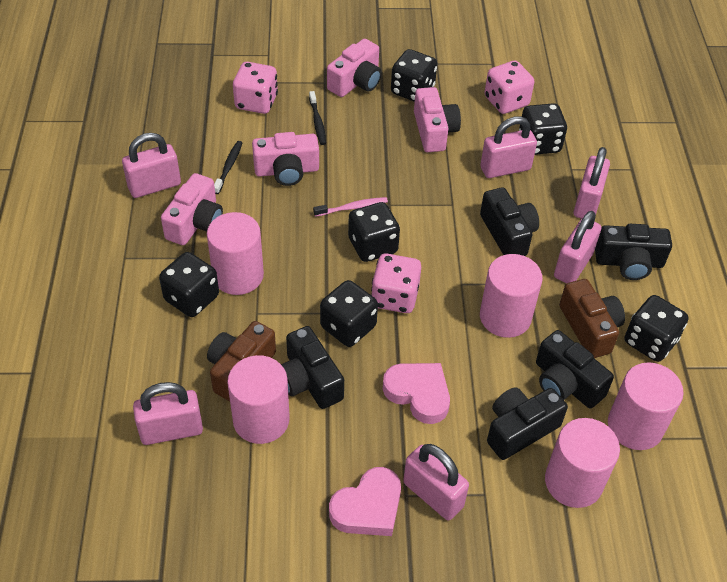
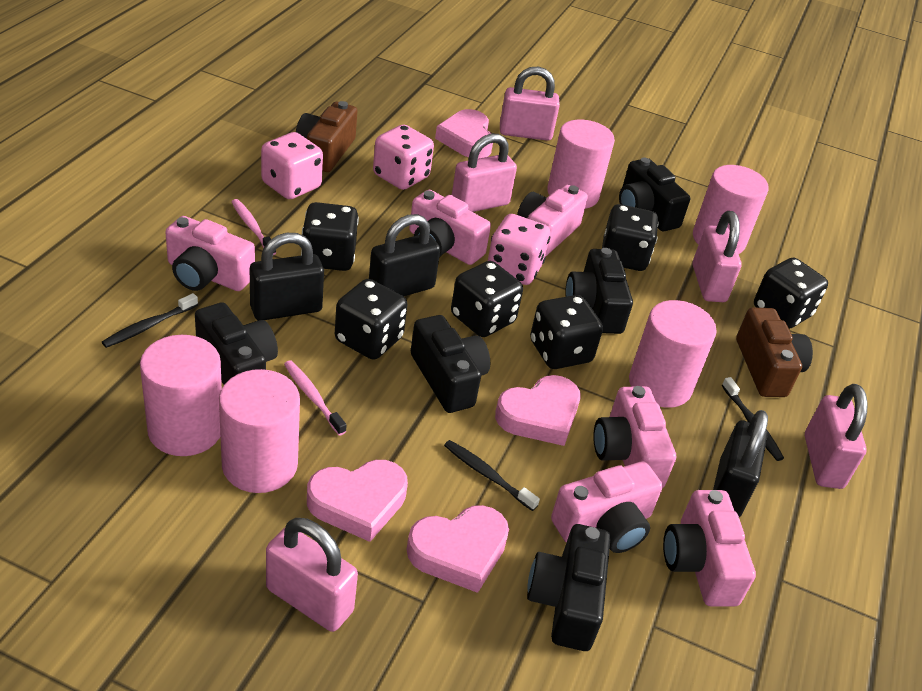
black padlock: none = 0 -> [250,233,324,320] [369,214,440,296] [713,410,768,517] = 3
black toothbrush: [214,141,242,194] [309,91,326,145] = 2 -> [102,293,198,348] [444,440,540,511] [722,377,784,461] = 3
pink camera: [161,173,223,245] [252,132,319,186] [327,39,382,97] [414,87,461,152] = 4 -> [165,216,255,291] [409,190,491,265] [517,185,588,257] [551,461,663,553] [593,386,676,487] [663,490,756,607] = 6
pink heart: [329,467,401,536] [383,363,450,424] = 2 -> [307,460,408,542] [407,505,509,593] [435,109,493,159] [495,375,581,446] = 4
pink padlock: [122,133,181,198] [133,382,203,445] [403,444,469,520] [480,116,537,178] [554,211,601,283] [574,147,610,219] = 6 -> [266,518,358,632] [452,134,517,212] [500,67,560,141] [693,211,742,302] [805,384,867,489] = 5
pink toothbrush: [313,197,388,217] = 1 -> [232,199,276,255] [284,360,347,436] = 2

